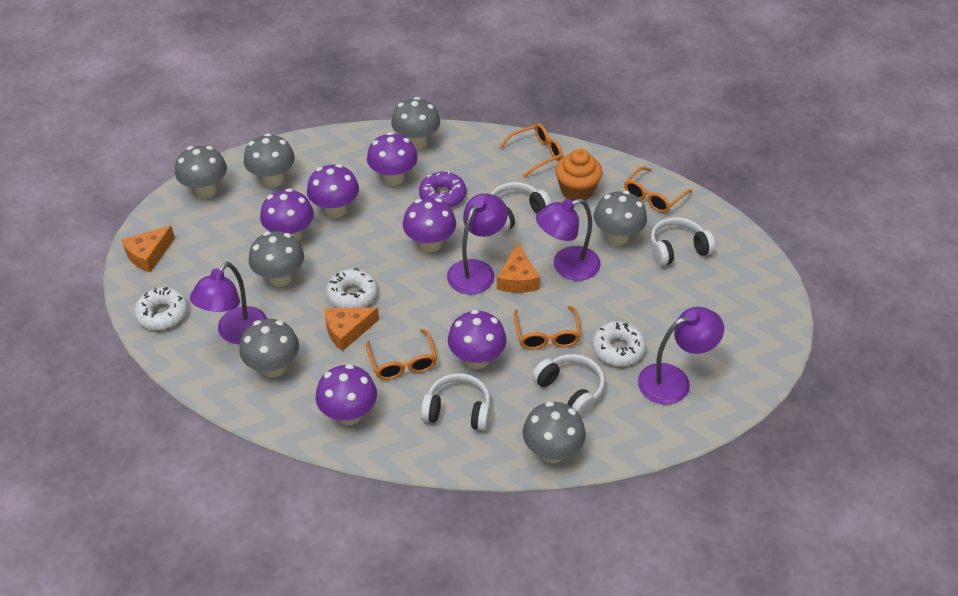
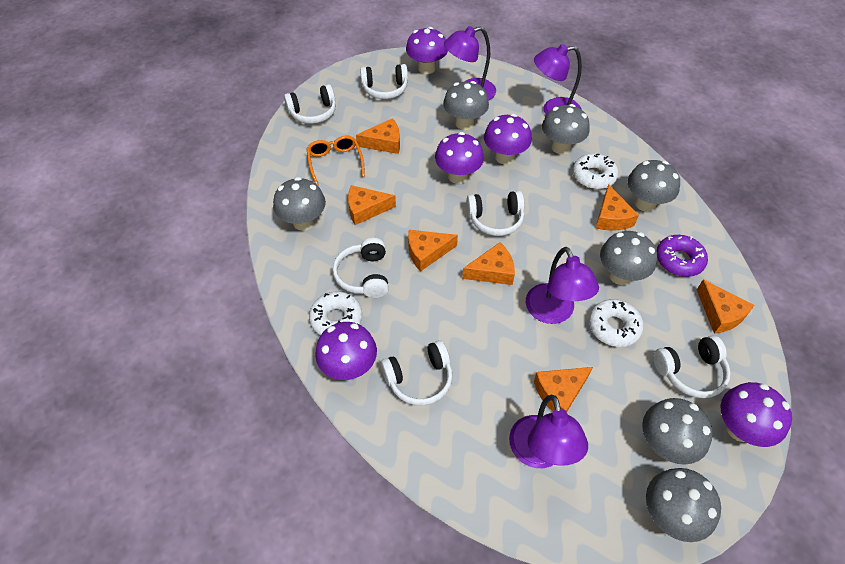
orange cheese: [121,226,175,272] [325,307,379,351] [497,243,540,293] = 3 -> [348,185,396,225] [356,118,400,154] [408,230,458,272] [462,242,515,285] [534,367,593,412] [596,184,639,231] [697,279,754,334] = 7
orange cupcake: [555,149,602,201] = 1 -> none = 0
orange glasses: [366,329,437,380] [499,123,563,178] [513,306,581,350] [624,167,692,213] = 4 -> [307,135,365,185] = 1
purple mushroom: [260,188,314,241] [307,164,359,218] [316,364,377,425] [367,132,418,186] [403,198,456,252] [448,310,506,369] = 6 -> [315,322,377,380] [406,27,448,74] [435,132,484,184] [484,114,532,164] [721,382,792,447] = 5
white headphones: [421,373,491,431] [491,182,551,231] [532,354,605,417] [650,217,715,266] = 4 -> [284,84,336,124] [333,238,389,298] [360,64,408,99] [381,340,452,406] [466,191,524,236] [653,335,731,398] = 6

